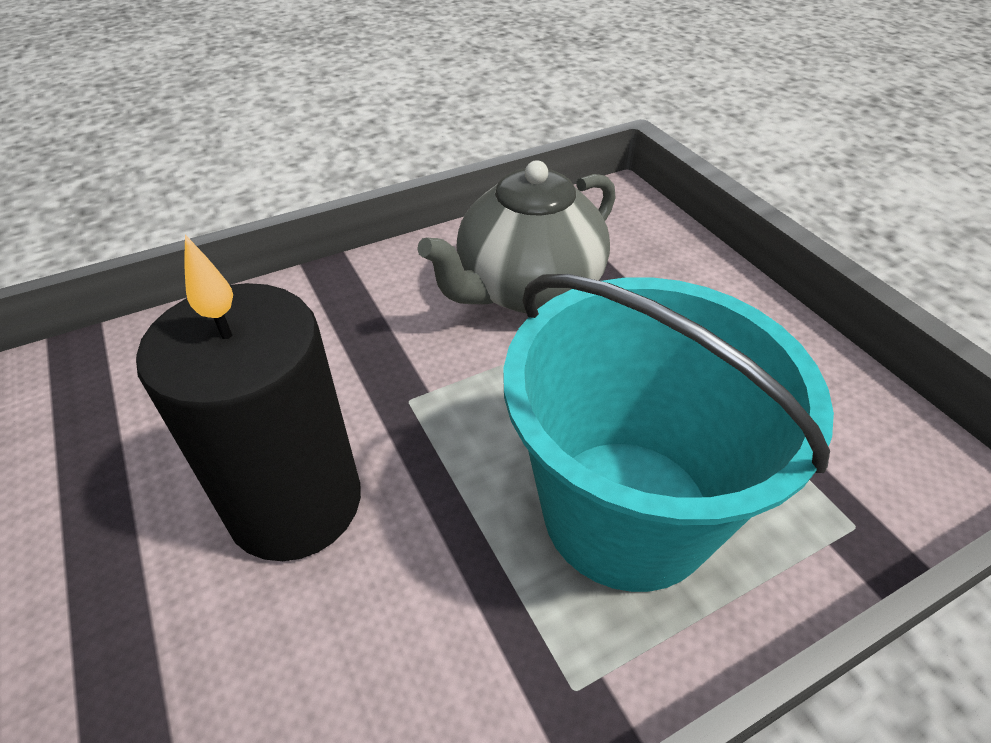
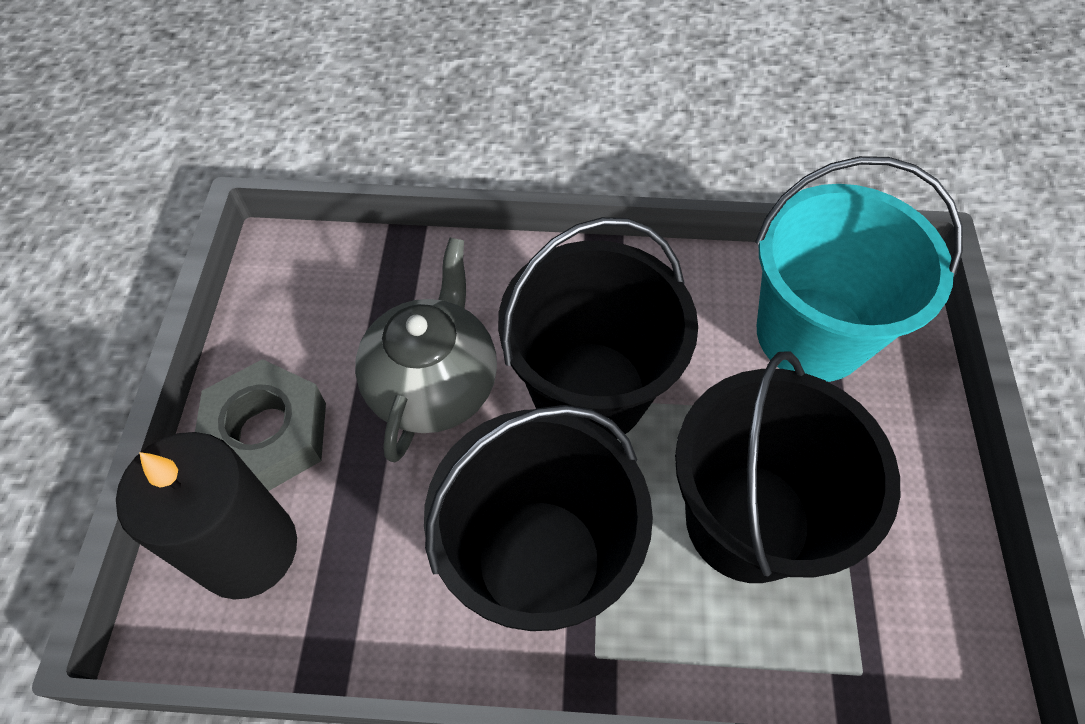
black bucket: none = 0 -> [424,405,653,631] [498,217,698,439] [675,352,900,583] = 3
grey nut: none = 0 -> [195,359,326,491] = 1

